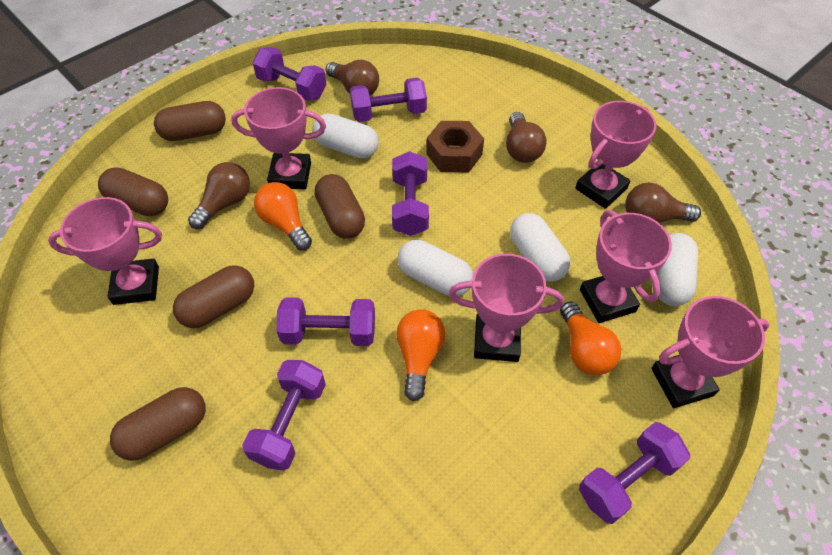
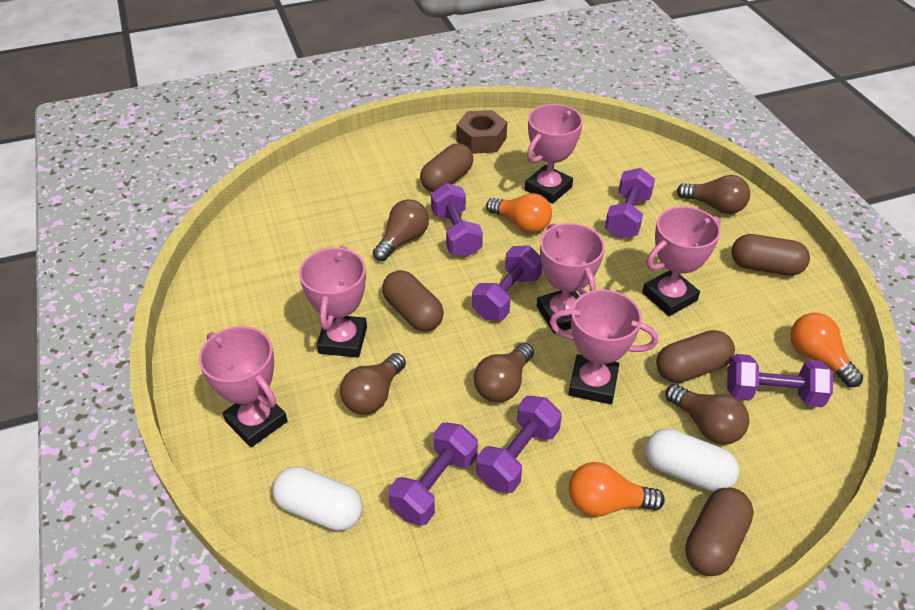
brown light bulb: [188,162,250,229] [325,60,379,96] [506,112,546,163] [625,183,701,223] = 4 -> [340,353,406,415] [373,199,429,261] [474,343,534,402] [665,384,749,445] [677,175,750,214] = 5
white capsule: [312,113,378,159] [397,240,473,296] [510,213,571,282] [656,233,698,306] = 4 -> [272,466,363,531] [645,429,739,492] = 2

